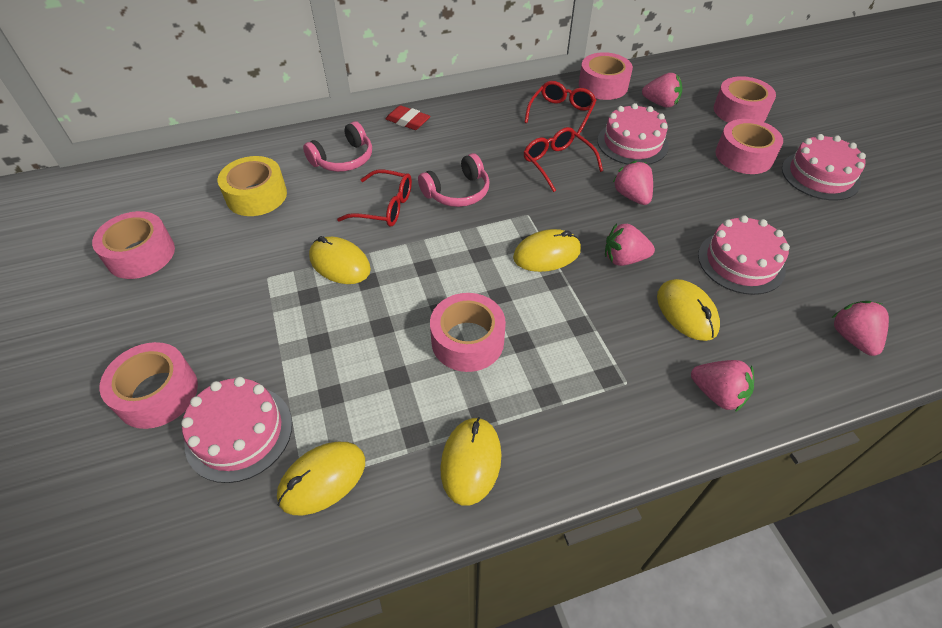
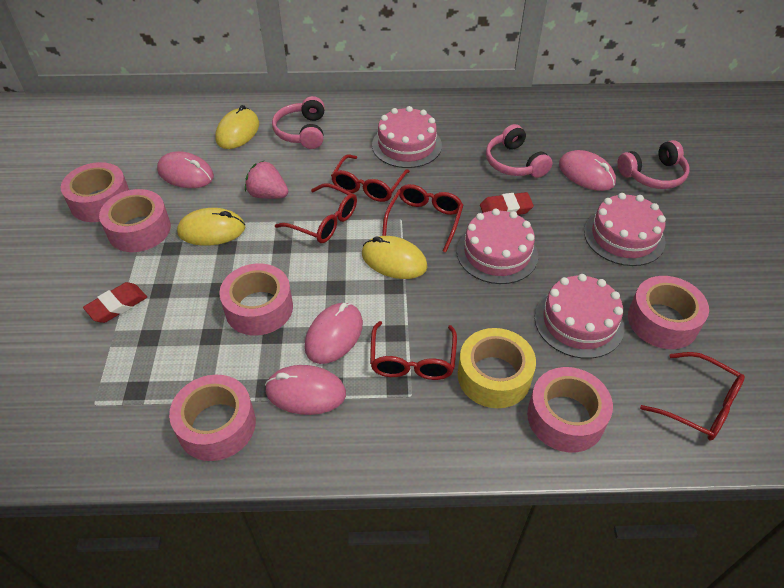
pink headphones: [303,121,372,172] [418,153,490,207] = 2 -> [272,96,325,149] [486,124,552,178] [618,140,690,189] = 3
pink mouse: none = 0 -> [157,151,214,188] [265,365,346,415] [305,303,363,364] [559,150,616,191] = 4
pink strawberry: [605,223,655,266] [613,161,653,205] [642,73,682,108] [691,360,754,412] [832,301,889,356] = 5 -> [245,161,288,199] = 1
red eraser: [386,105,430,130] = 1 -> [83,282,147,323] [480,192,534,215] = 2
red glasses: [337,169,412,227] [524,81,597,135] [524,127,603,192] = 3 -> [275,183,357,243] [331,154,410,202] [370,321,457,380] [382,184,463,252] [640,352,745,441] = 5
yellow mouse: [277,442,365,516] [309,236,371,284] [440,417,501,506] [513,229,581,272] [657,279,720,341] = 5 -> [177,208,245,246] [215,105,259,149] [362,236,428,279] = 3

